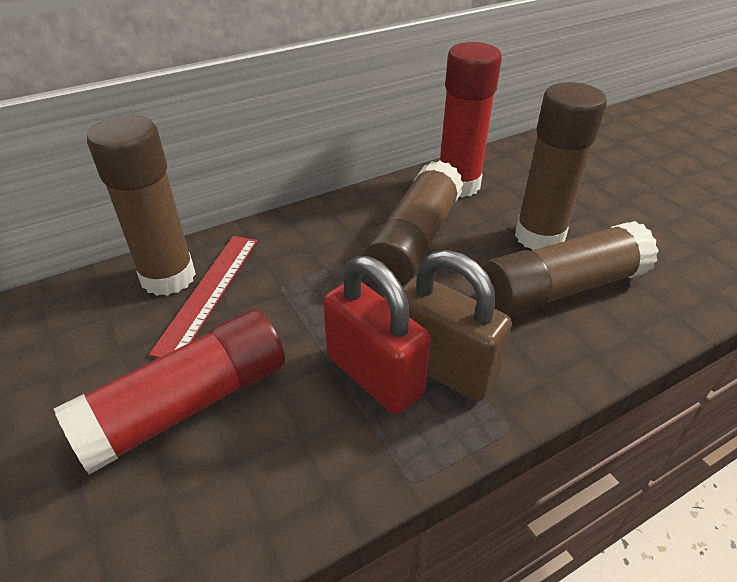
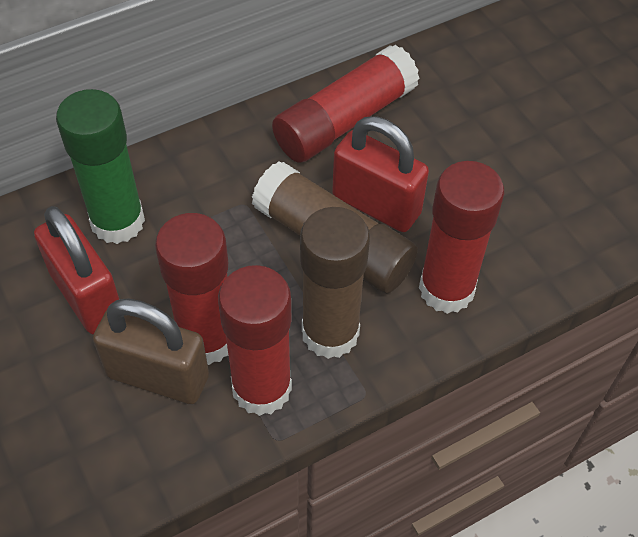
brown glue stick: [87,115,196,296] [364,161,463,286] [483,221,659,317] [515,82,607,250] = 4 -> [252,161,418,294] [300,207,370,359] = 2
green glue stick: none = 0 -> [56,89,145,244] = 1
red glue stick: [54,310,285,475] [440,42,502,198] = 2 -> [155,213,229,365] [218,265,292,416] [272,44,420,163] [419,161,504,314] = 4
red padlock: [323,256,431,414] = 1 -> [34,206,119,335] [332,116,429,232] = 2
red ruler: [149,236,257,358] = 1 -> none = 0

